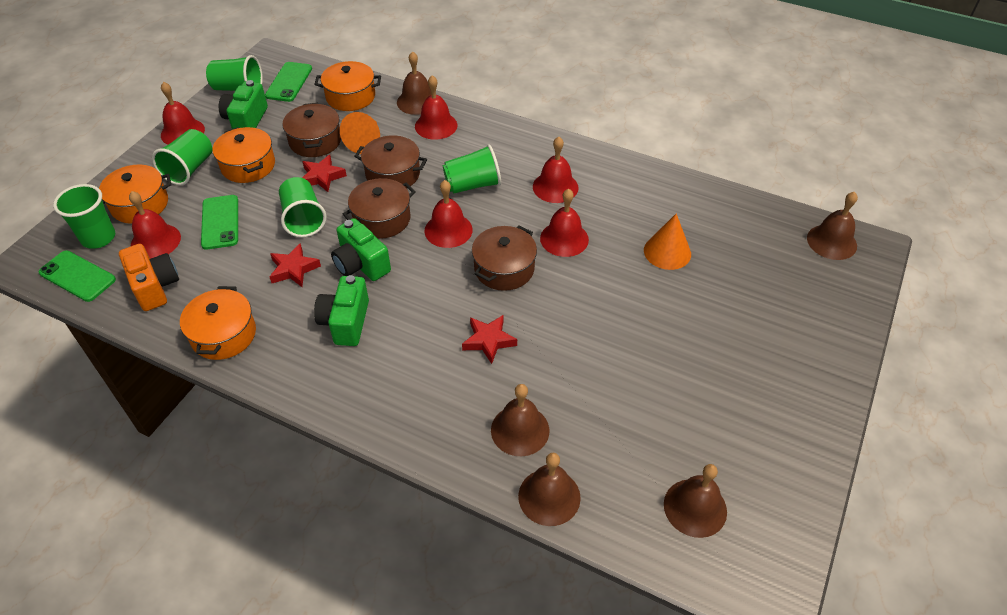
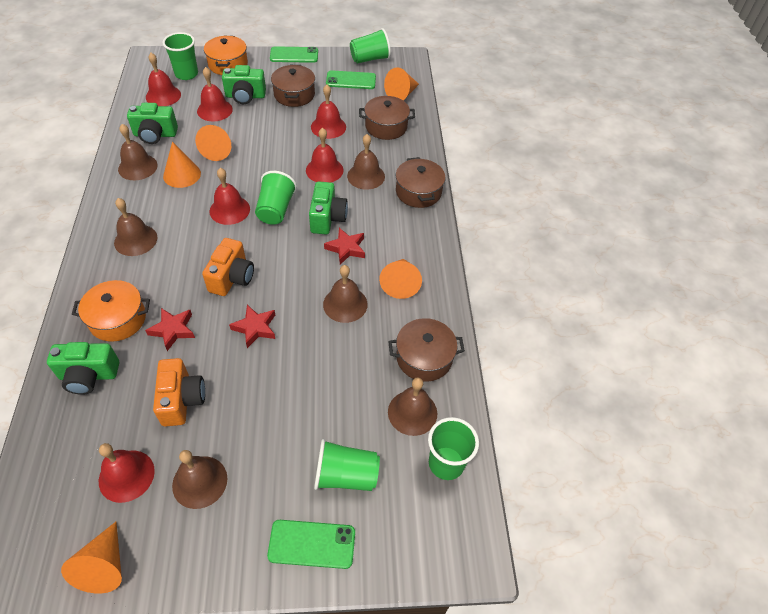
brown bell: [397,51,431,115] [491,384,549,456] [518,453,581,526] [664,464,727,538] [807,192,858,260] = 5 -> [114,198,157,256] [118,124,158,180] [172,450,227,509] [323,265,367,323] [347,134,385,190] [388,377,437,436] = 6
green camera: [219,80,268,129] [314,275,369,346] [331,218,391,281] = 3 -> [47,342,119,395] [127,103,178,144] [222,65,266,104] [309,181,348,234] = 4
orange camera: [119,244,179,311] = 1 -> [153,358,205,427] [202,238,254,296] = 2
orange cone: [340,112,380,154] [644,213,691,270] = 2 -> [61,522,122,594] [163,142,201,188] [195,125,231,161] [379,259,422,299] [384,67,419,100] = 5
orange pot: [99,165,171,224] [180,286,256,360] [213,127,275,183] [314,61,381,111] = 4 -> [72,280,150,342] [204,36,248,75] = 2

